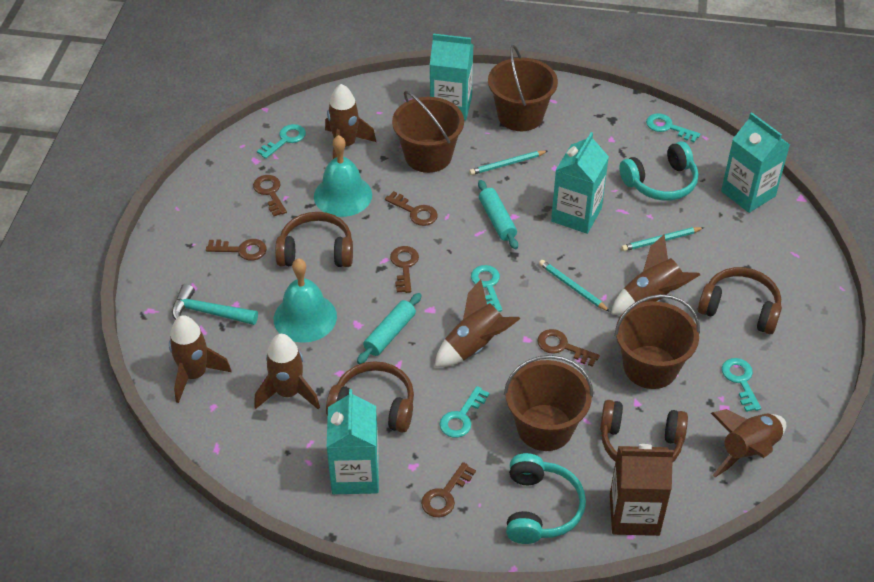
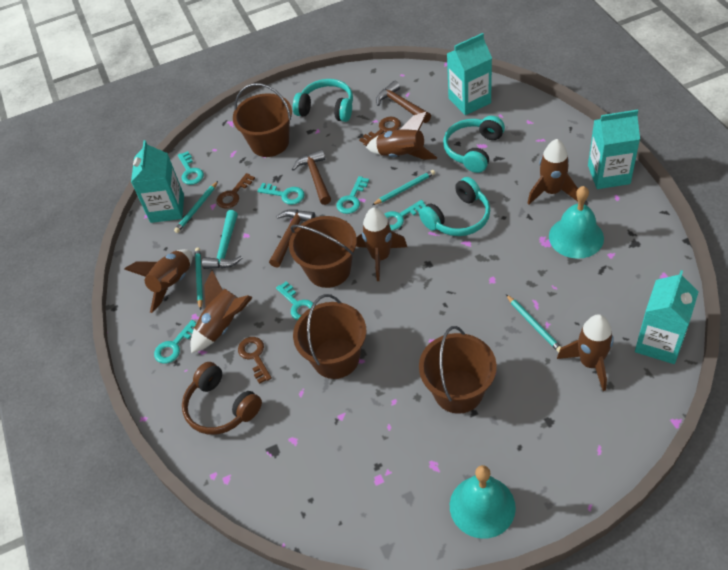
brown carton: [610,444,674,536] = 1 -> none = 0
brown hammer: none = 0 -> [269,209,315,268] [292,150,331,205] [376,81,431,123] = 3
brown headphones: [275,212,353,267] [326,361,414,433] [600,400,688,463] [698,267,782,334] = 4 -> [182,362,262,435] = 1
brown key: [206,239,267,261] [253,175,287,216] [385,191,438,226] [390,246,419,293] [421,462,476,517] [537,329,600,367] = 6 -> [216,173,255,209] [238,337,272,384] [359,117,401,146] = 3
turquoise headphones: [506,453,586,544] [619,141,699,201] = 2 -> [293,79,353,122] [419,177,490,236] [443,116,505,173] = 3
turquoise key: [257,124,306,159] [439,386,489,438] [471,265,502,312] [646,113,700,143] [722,358,761,412] = 5 -> [154,320,196,364] [178,151,204,185] [257,183,305,205] [276,281,313,320] [337,176,369,214] [384,200,426,230] = 6
turquoise pencil: [469,151,548,175] [539,260,610,312] [621,227,704,251] = 3 -> [174,181,218,233] [195,248,203,310] [372,170,435,205] [506,295,561,353] = 4
turquoise rolling pin: [357,293,422,364] [478,180,518,250] = 2 -> none = 0

